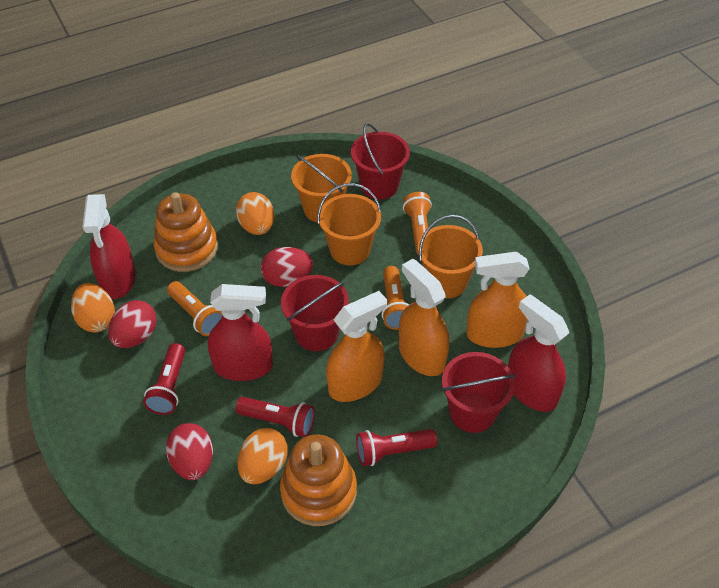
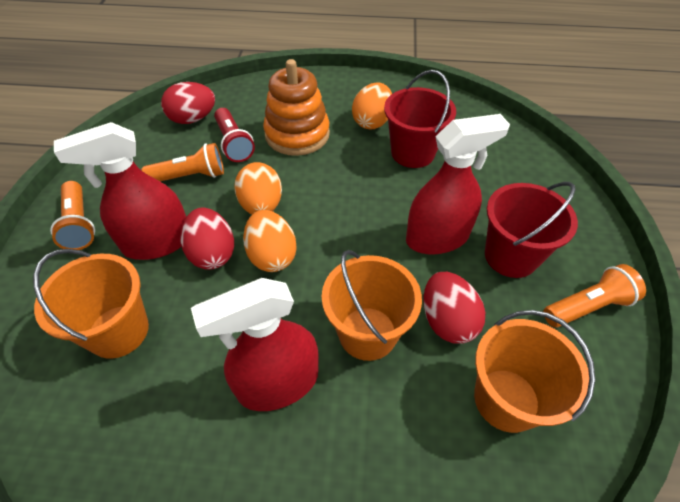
orange spray bottle: [326,291,387,402] [399,259,449,376] [466,252,530,348] = 3 -> none = 0
orange stacking toy: [153,192,218,272] [280,435,357,526] = 2 -> [263,59,330,156] = 1
red bucket: [281,275,349,351] [351,123,410,200] [442,352,516,433] = 3 -> [384,70,456,168] [485,182,578,278] = 2
red flashlight: [143,343,185,415] [236,397,315,437] [356,429,438,466] = 3 -> [214,108,255,162] = 1

